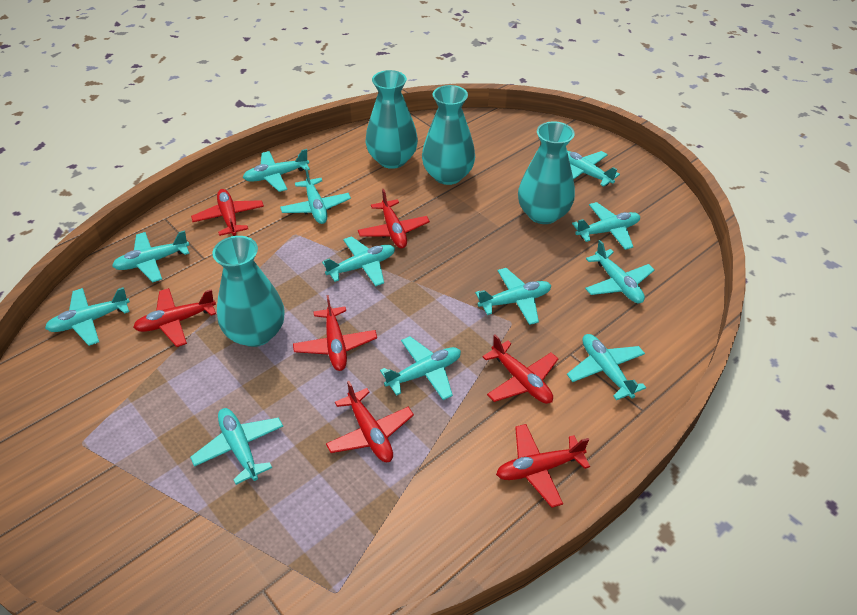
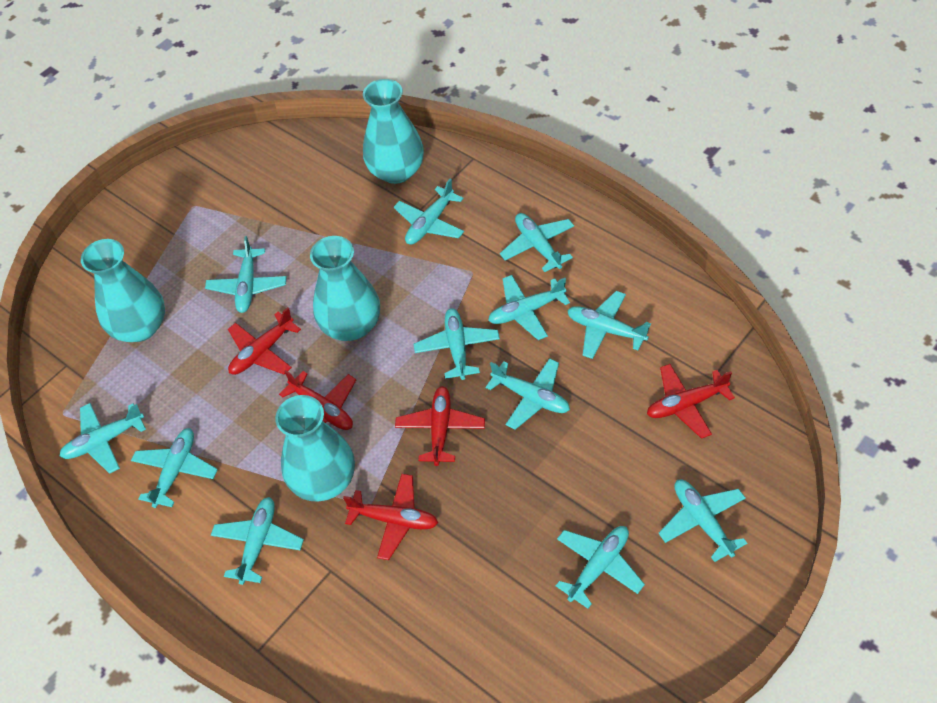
red plane: [133,288,216,347] [191,189,264,236] [293,295,377,371] [326,381,414,462] [358,189,430,248] [482,334,558,404] [496,424,590,508] = 7 -> [228,307,301,375] [279,370,356,430] [343,474,438,560] [395,386,485,466] [647,364,735,439] = 5

